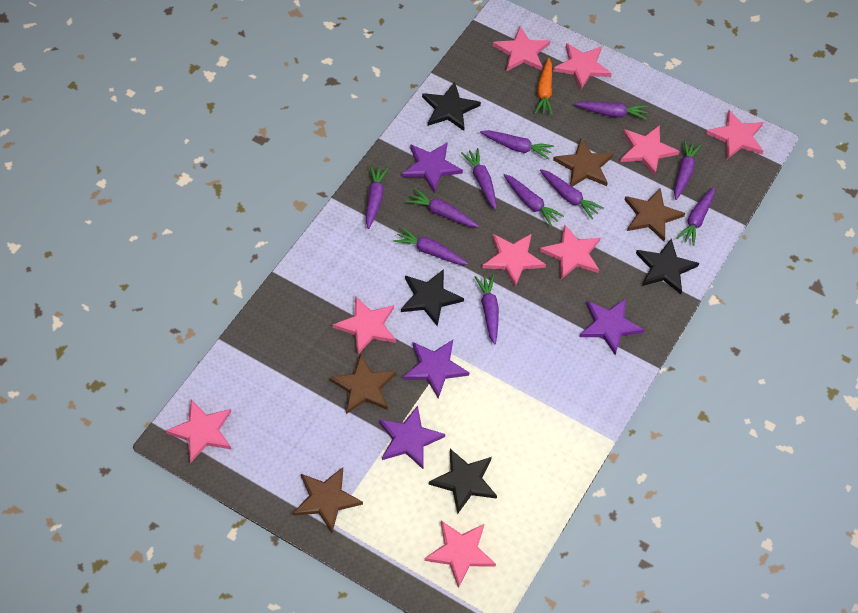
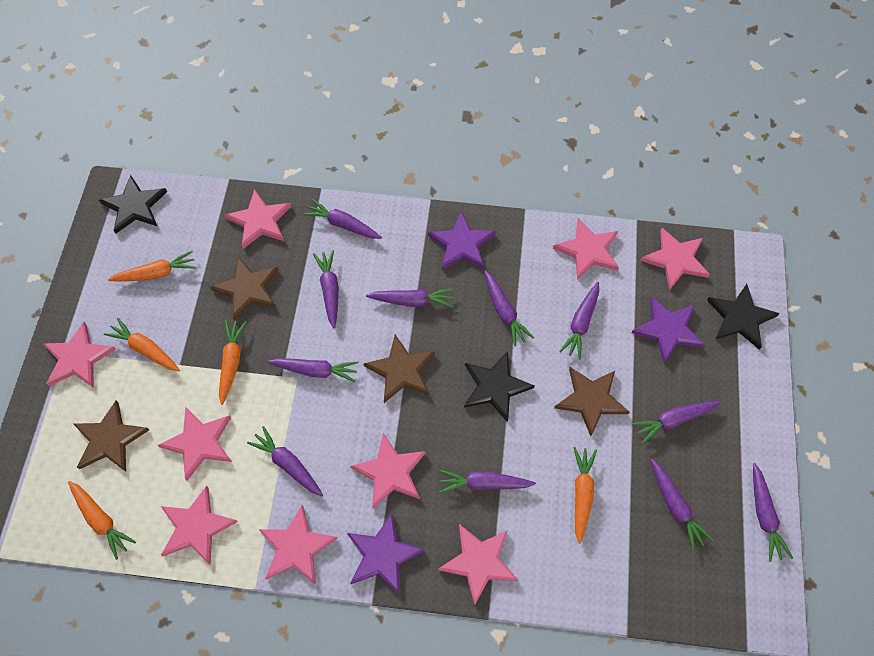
black star: [401,269,464,326] [422,82,481,131] [429,449,497,514] [636,239,699,294] = 4 -> [99,175,167,234] [464,351,534,422] [707,284,780,350] = 3
orange carrot: [535,58,553,115] = 1 -> [68,481,136,560] [104,318,180,371] [108,251,196,282] [219,320,247,405] [574,447,597,544] = 5
purple star: [379,406,445,469] [402,142,463,193] [403,340,470,398] [580,298,644,355] = 4 -> [347,514,425,594] [428,211,496,270] [632,297,704,363] = 3

